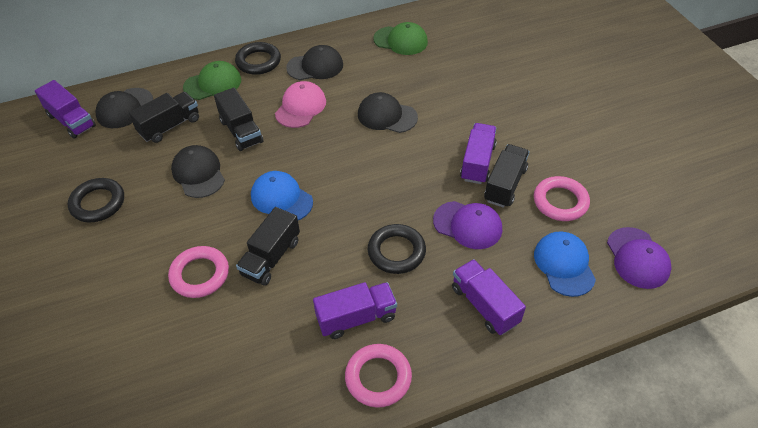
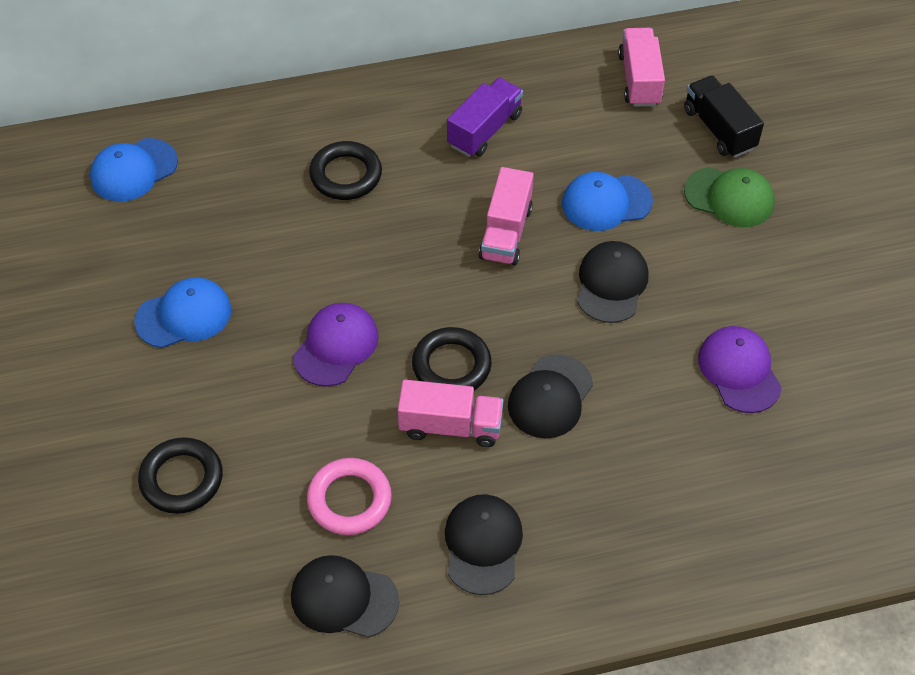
black truck: [129,92,199,143] [214,87,263,151] [236,207,300,286] [484,144,529,208] = 4 -> [684,76,764,158] = 1
blue cap: [251,171,313,220] [534,231,596,297] = 2 -> [90,138,178,201] [134,277,231,348] [562,172,653,231] = 3
green cap: [183,61,241,100] [373,22,428,55] = 2 -> [684,167,775,227] = 1
pink cap: [275,81,326,128] = 1 -> none = 0
pink ring: [168,246,229,298] [345,344,412,408] [534,176,590,221] = 3 -> [307,458,392,535] = 1
pink truck: none = 0 -> [398,380,504,447] [478,167,534,266] [618,28,665,107] = 3
purple truck: [35,80,96,138] [313,282,397,339] [452,259,526,335] [460,123,497,184] = 4 -> [447,78,523,157] = 1

